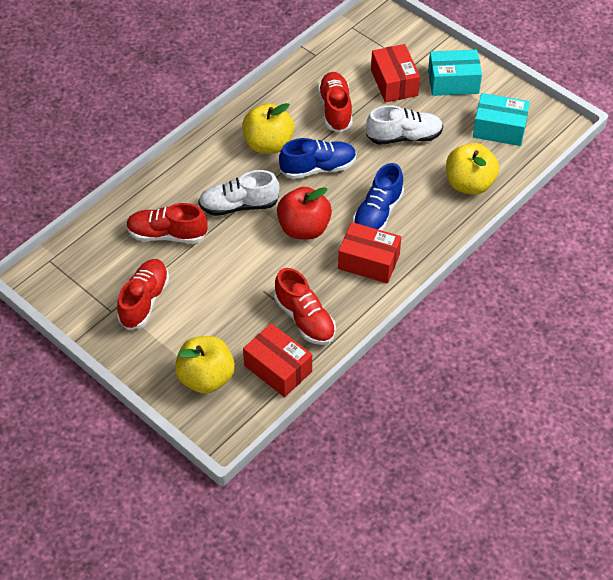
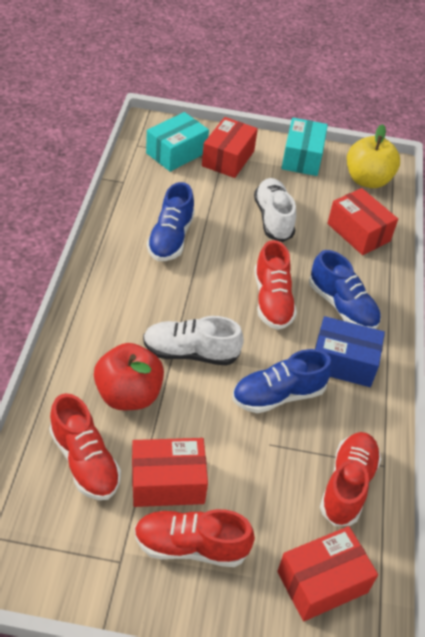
blue box: none = 0 -> [315,316,385,387] = 1
blue shoe: [279,138,356,179] [353,163,404,231] = 2 -> [147,182,195,261] [232,349,332,413] [309,250,381,329] = 3
red box: [243,323,312,397] [338,222,401,283] [371,44,420,103] = 3 -> [132,438,208,507] [202,117,258,178] [277,526,378,621] [327,188,398,255] = 4
yellow apple: [175,336,235,394] [242,103,294,154] [446,143,499,195] = 3 -> [347,124,400,188] = 1

